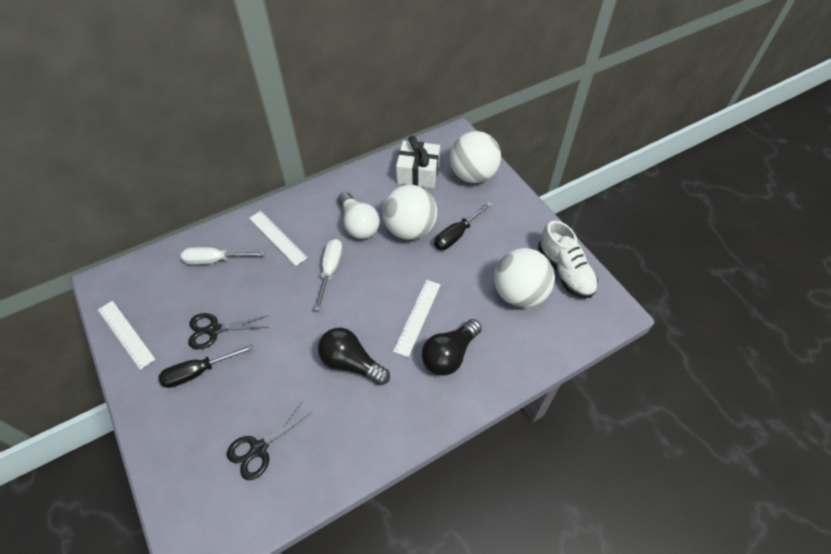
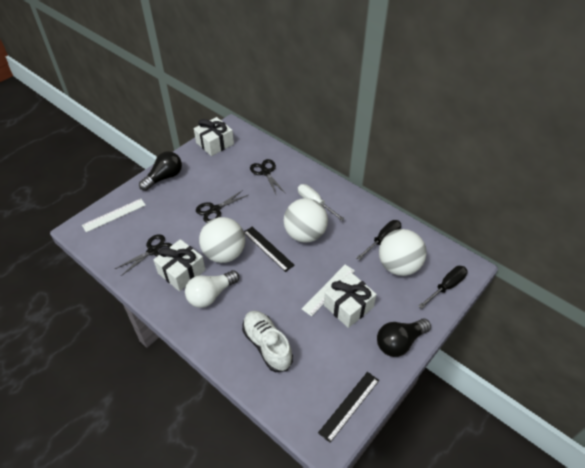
black ruler: none = 0 -> [244,227,295,272] [318,372,379,443] = 2
black scissors: [188,313,269,349] [227,402,312,480] = 2 -> [115,234,172,276] [196,190,248,223] [250,159,285,196] = 3
white gift: [396,135,440,188] = 1 -> [153,239,205,291] [194,117,234,156] [324,272,377,328] = 3
white ruler: [98,301,155,370] [249,211,308,266] [393,280,441,357] = 3 -> [82,199,146,232] [302,265,355,316] = 2
white screwdriver: [181,247,265,265] [314,239,343,311] = 2 -> [298,184,344,221] = 1

